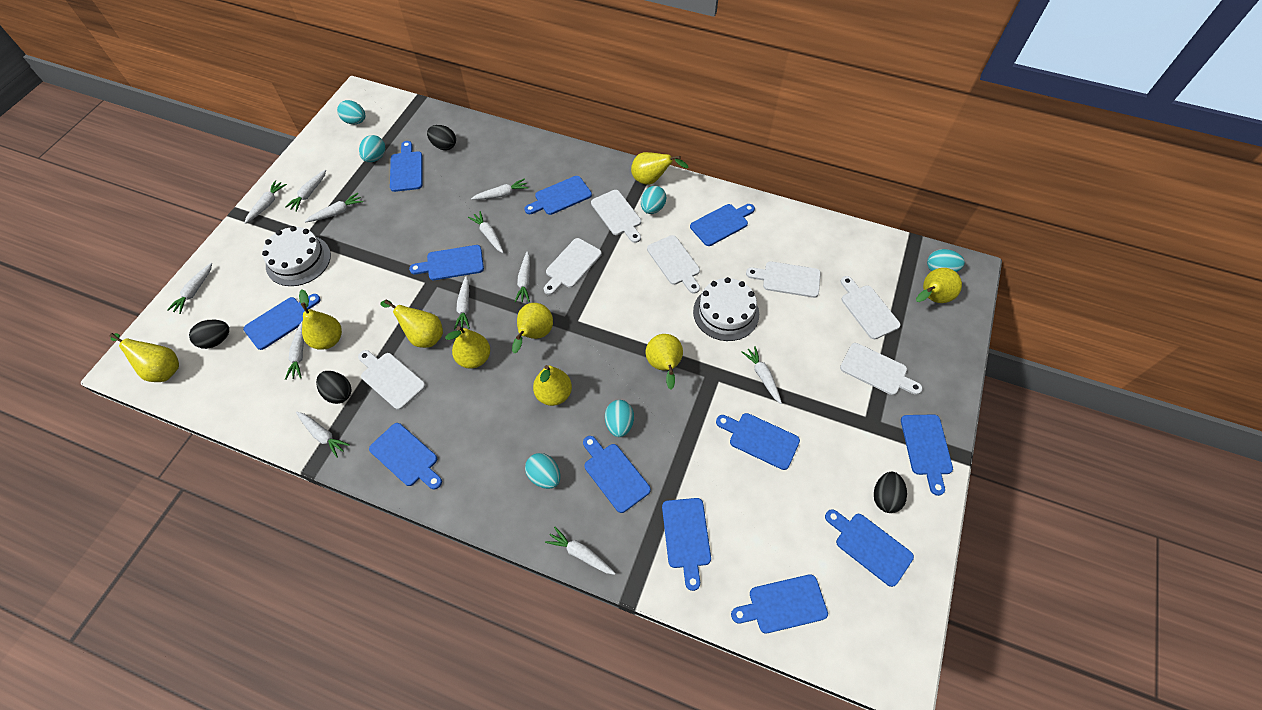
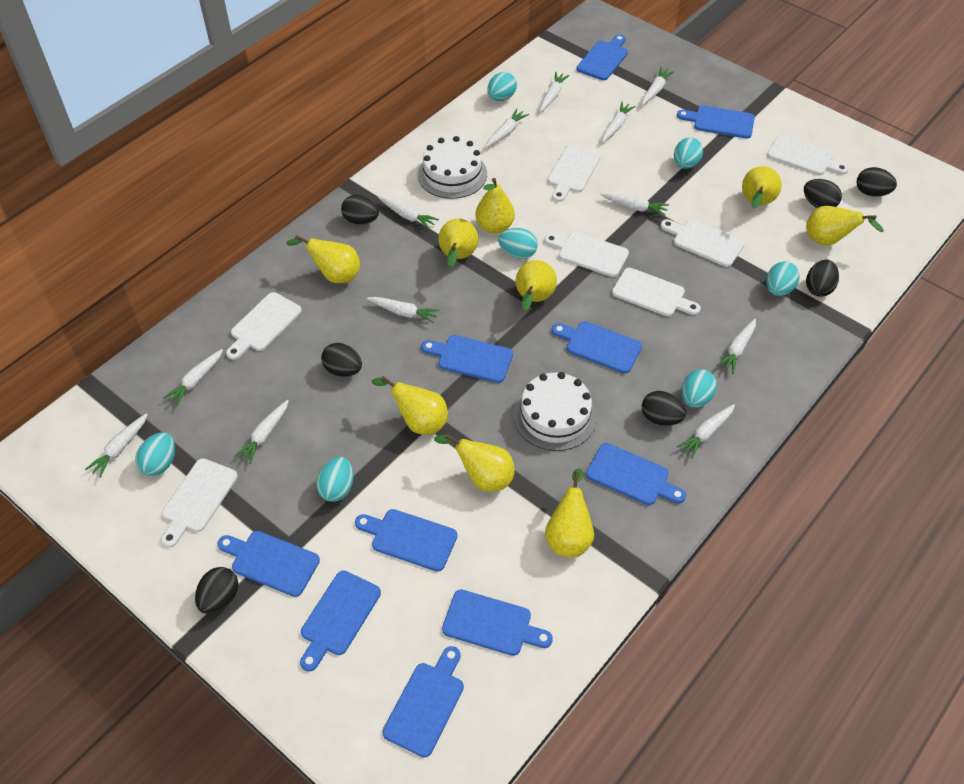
black egg: [189,320,229,349] [316,371,352,404] [427,125,456,150] [874,471,907,513] = 4 -> [195,567,238,614] [321,343,362,377] [341,195,379,225] [642,391,687,426] [804,179,842,208] [806,260,839,297] [856,167,897,197] = 7
blue cutting board: [243,294,321,350] [369,423,442,489] [390,141,422,192] [409,245,484,280] [525,176,592,215] [583,436,651,513] [662,498,711,591] [690,204,755,246] [716,413,800,470] [731,574,828,633] [825,509,914,587] [901,415,953,496] = 12 -> [218,531,320,597] [300,570,381,672] [355,509,457,572] [382,646,464,758] [421,335,513,383] [442,589,553,656] [552,321,642,374] [577,35,628,80] [586,443,686,505] [677,105,755,139] = 10
turquoise egg: [337,100,365,124] [359,135,385,162] [525,453,561,489] [605,400,634,437] [641,186,666,214] [927,249,965,272] = 6 -> [136,432,175,476] [316,457,353,502] [487,72,517,101] [498,228,538,259] [674,137,703,169] [682,369,717,408] [766,261,800,296] = 7

